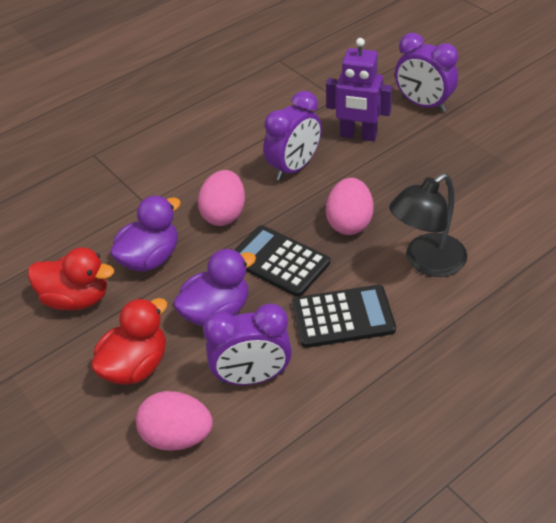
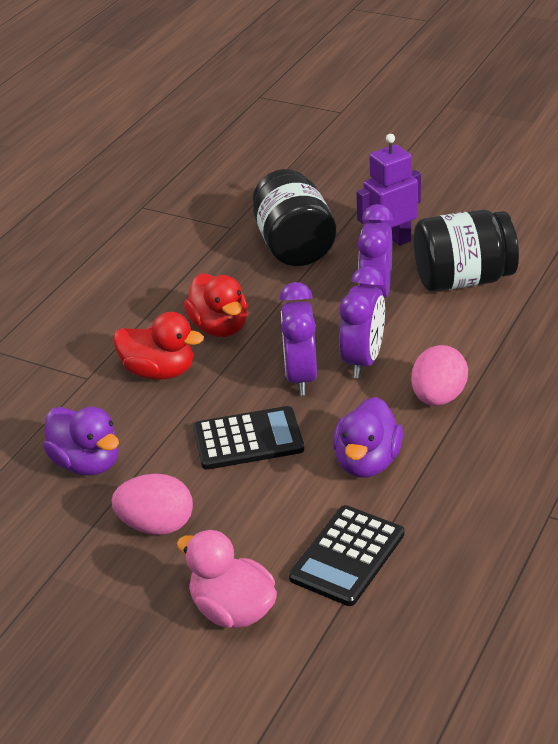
black jar: none = 0 -> [253,169,336,266] [414,210,519,292] = 2
black lamp: [389,173,467,277] = 1 -> none = 0
pink duck: none = 0 -> [177,530,277,628] = 1
pink egg: [136,391,213,451] [198,170,245,226] [326,178,374,235] = 3 -> [112,474,193,535] [411,345,468,406] = 2

